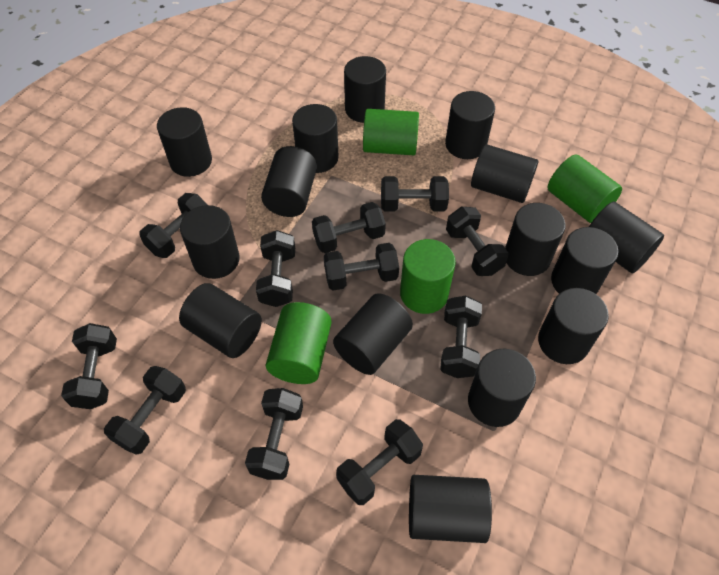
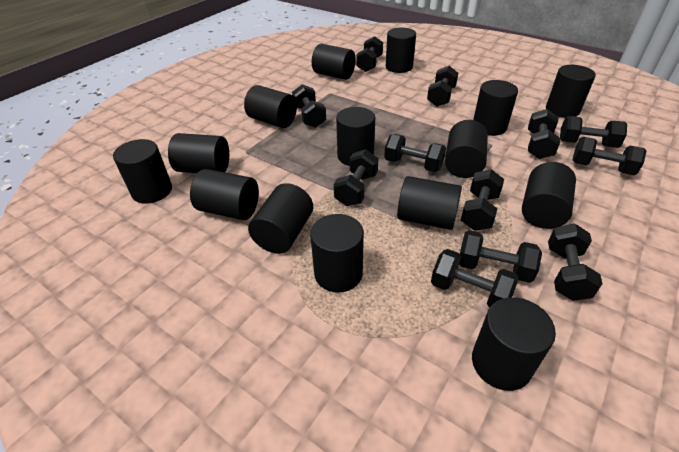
black dumbbell: [61,323,117,409] [104,366,186,455] [139,193,208,258] [245,388,303,480] [256,230,295,307] [312,202,386,253] [324,243,399,290] [336,419,423,505] [381,176,449,212] [440,295,482,378] [446,207,509,276] = 11 -> [292,84,326,128] [334,149,379,206] [356,36,383,72] [384,134,446,172] [427,66,458,107] [431,249,519,308] [459,230,542,283] [461,169,504,231] [528,109,560,159] [548,224,603,301] [560,116,627,148] [572,137,646,175] = 12
green cylinder: [266,302,332,384] [363,109,419,155] [400,239,456,314] [548,154,622,223] = 4 -> none = 0

